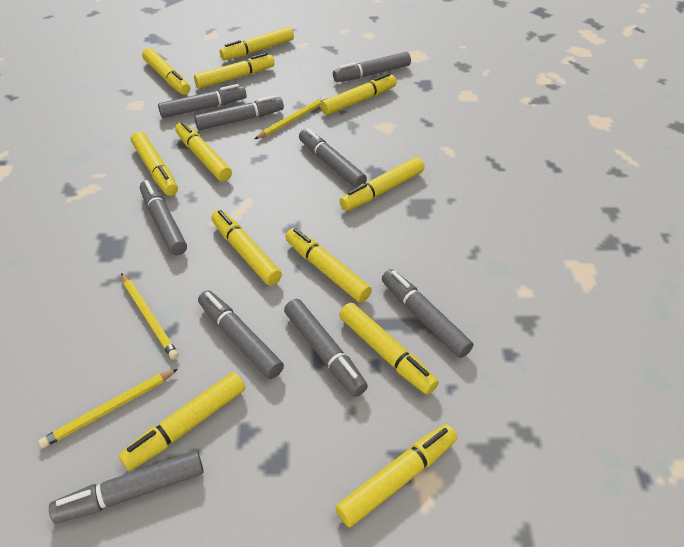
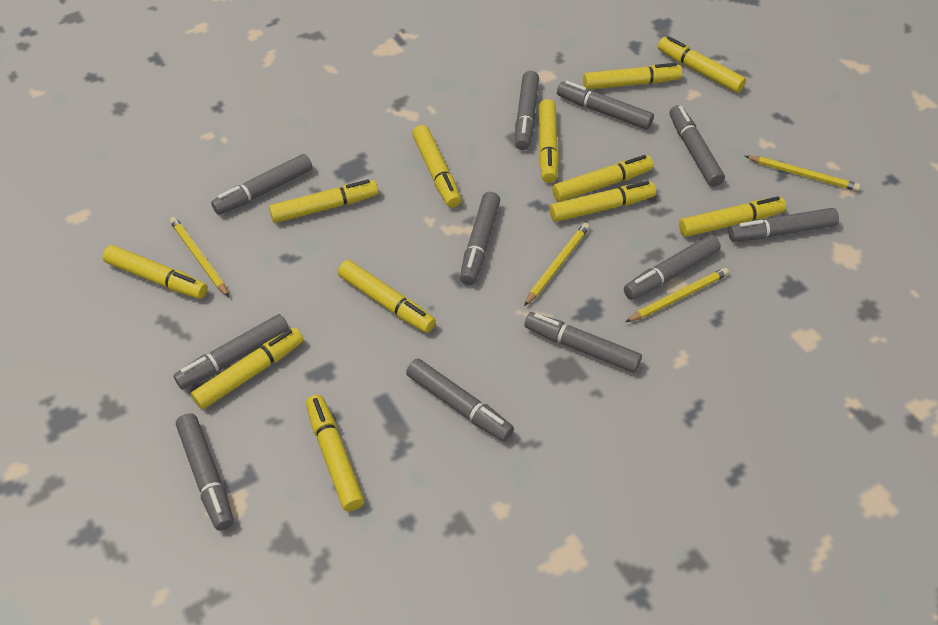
grey marker: [49,451,204,524] [140,180,187,256] [158,84,247,118] [194,95,284,130] [198,290,284,379] [284,299,368,397] [299,128,367,188] [333,52,411,82] [382,269,473,358] = 9 -> [173,314,289,389] [176,413,234,531] [211,154,312,215] [406,358,514,441] [460,192,500,285] [515,71,539,150] [524,312,642,373] [557,81,654,130] [624,235,721,300] [670,105,725,187] [728,208,839,242] = 11
yellow pencil: [38,369,178,448] [121,273,179,360] [255,96,328,139] = 3 -> [170,217,229,297] [524,223,590,306] [626,268,729,322] [745,156,861,191] = 4

